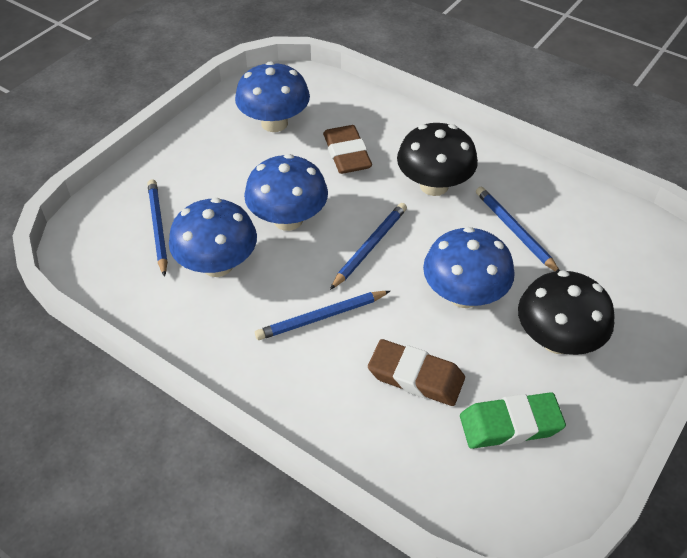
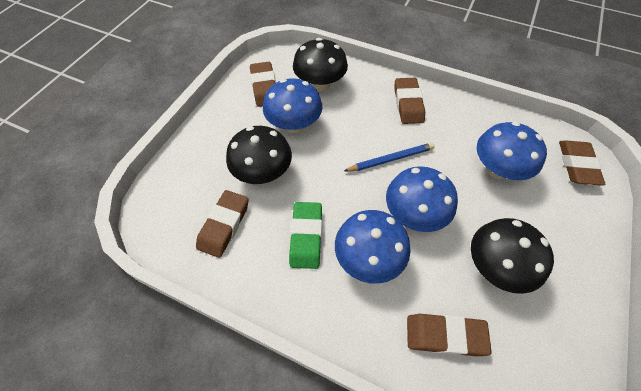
black mushroom: [397,123,478,196] [518,270,615,355] = 2 -> [226,126,292,184] [293,38,348,91] [471,218,554,294] = 3
blue pencil: [148,179,168,277] [255,291,390,340] [330,203,407,290] [476,187,560,272] = 4 -> [344,143,435,172] = 1
brown eraser: [323,125,372,174] [368,339,465,406] = 2 -> [196,190,249,258] [250,62,276,107] [394,78,425,124] [407,314,492,356] [559,141,606,186] = 5

